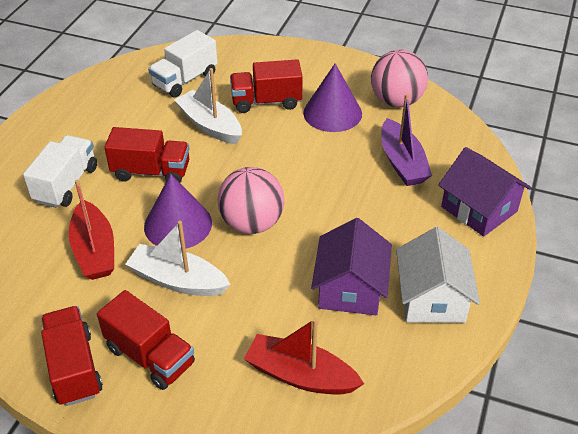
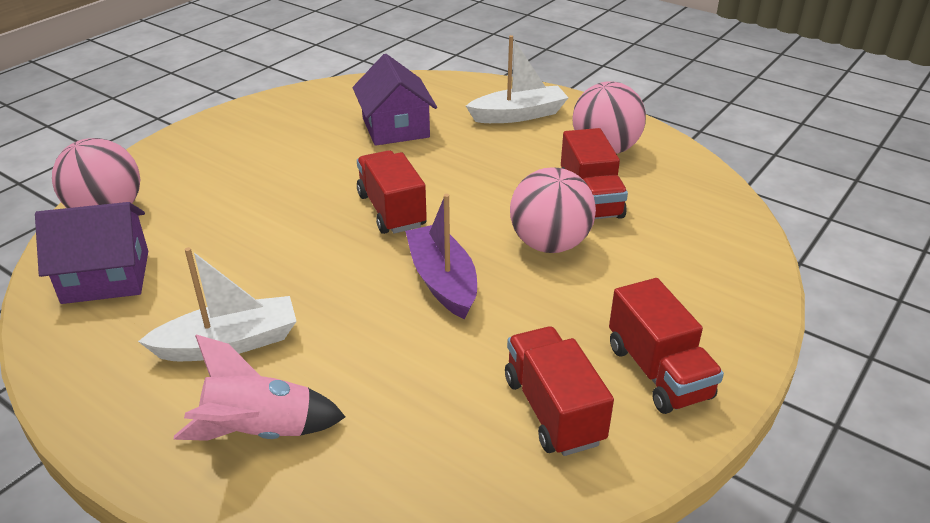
pink ball: [218,167,284,234] [371,50,428,107] = 2 -> [52,138,140,208] [510,167,596,253] [572,81,646,154] = 3
pink rocket: none = 0 -> [173,335,345,441] = 1
purple cone: [144,174,212,250] [303,63,362,132] = 2 -> none = 0
red boat: [69,180,114,280] [244,318,364,395] = 2 -> none = 0
white house: [396,227,480,323] = 1 -> none = 0
white truck: [23,135,97,208] [148,30,217,98] = 2 -> none = 0

